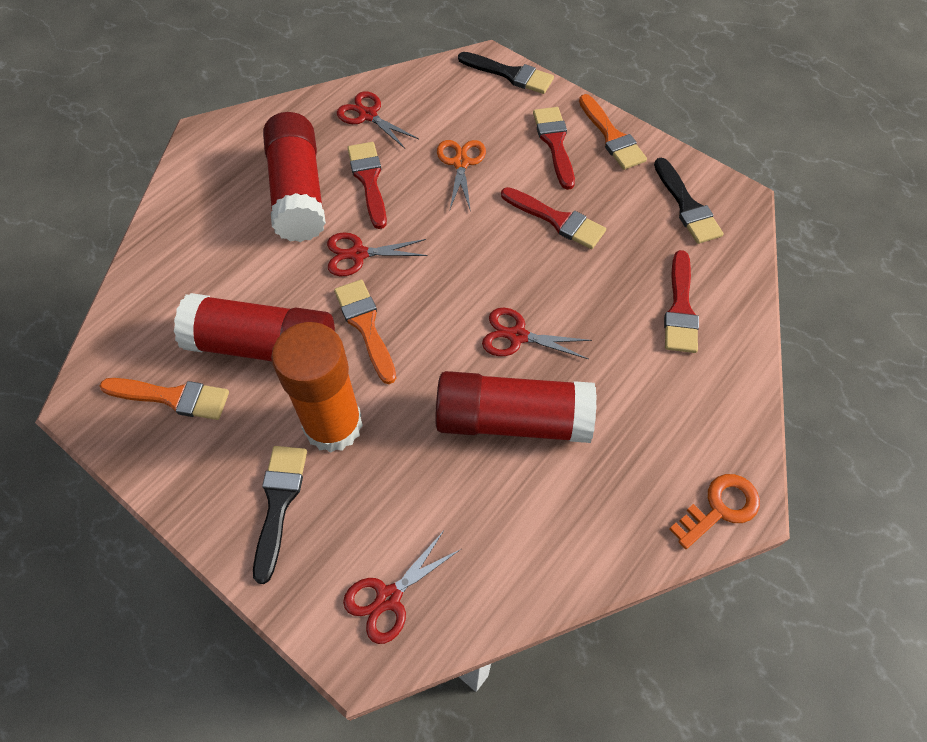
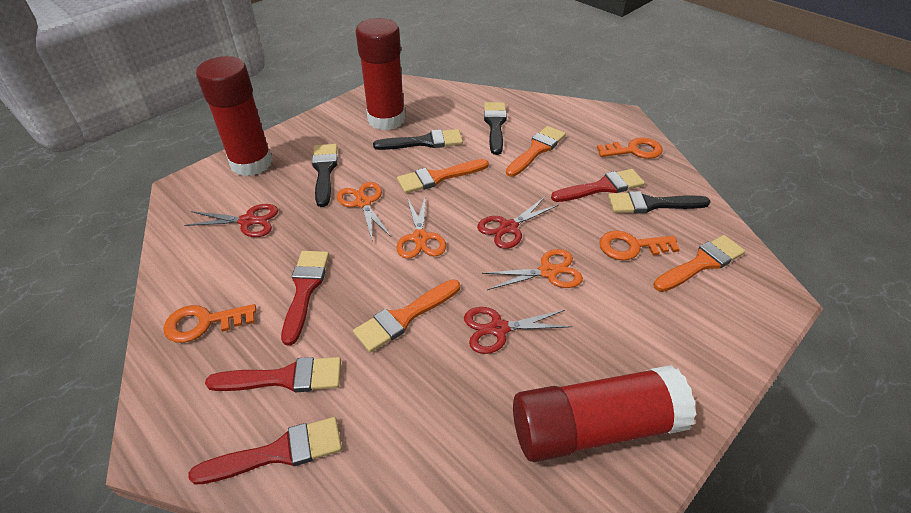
black brush: [253,446,307,584] [458,52,554,94] [654,158,724,244] = 3 -> [312,144,338,207] [373,129,463,150] [484,102,507,155] [608,191,711,213] = 4
orange brush: [100,378,229,420] [334,279,396,384] [579,94,647,170] = 3 -> [353,279,460,352] [397,159,489,193] [506,126,566,177] [653,235,745,292] = 4
orange glue stick: [271,322,363,453] = 1 -> none = 0
orange key: [670,474,760,549] = 1 -> [164,304,256,343] [597,137,663,159] [599,231,680,260] = 3
orange scissors: [437,140,486,212] = 1 -> [337,182,391,239] [397,195,446,259] [482,249,583,290] = 3
red scissors: [327,232,428,276] [337,91,419,148] [343,531,461,644] [482,308,592,359] = 4 -> [184,204,278,237] [464,307,572,354] [477,197,559,249] = 3

